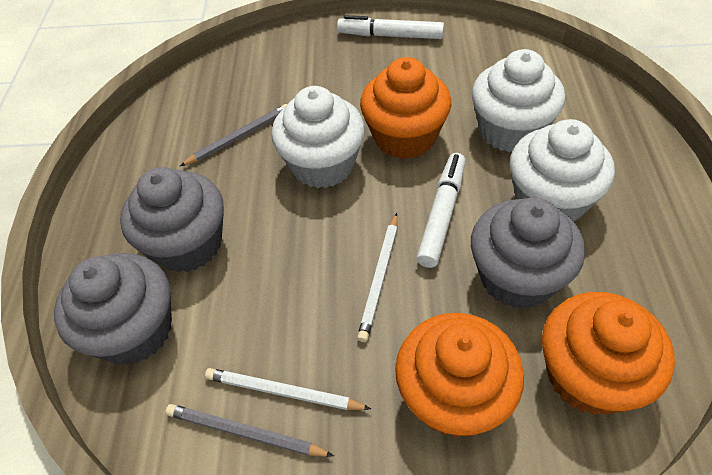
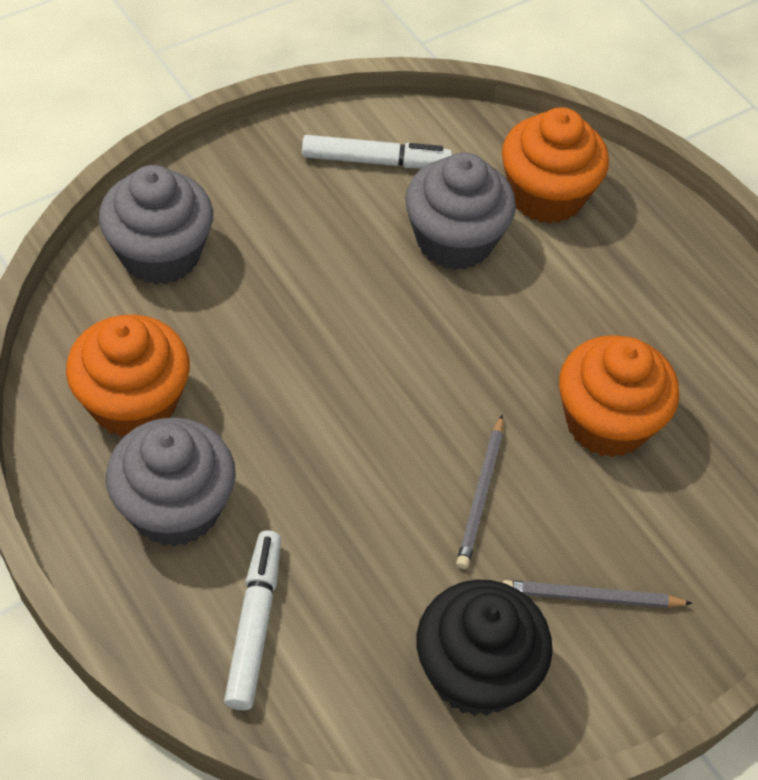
black cupcake: none = 0 -> [416,580,553,716] = 1
white cupcake: [271,86,365,188] [472,49,565,152] [510,119,615,221] = 3 -> none = 0
white pencil: [205,368,371,410] [357,213,398,342] = 2 -> none = 0

